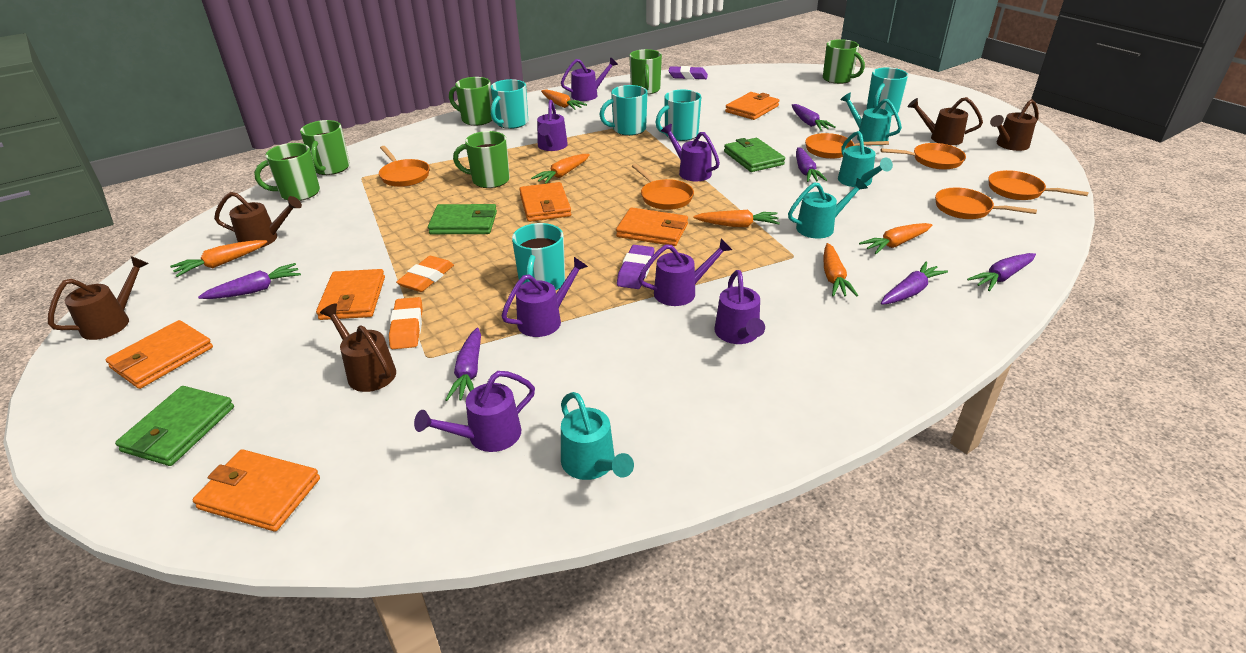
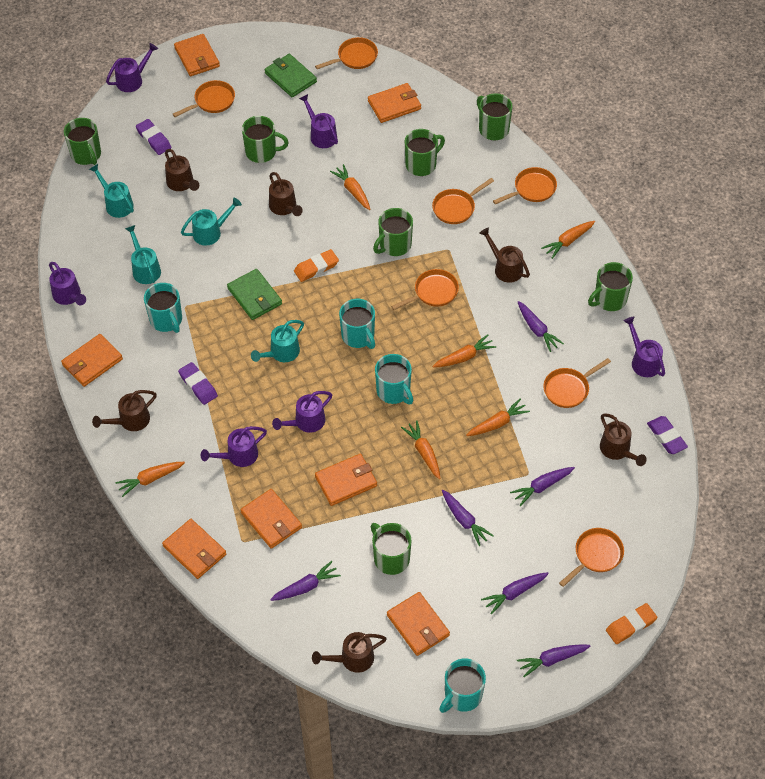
brown watering can: [48,256,149,340] [214,192,302,248] [320,303,396,392] [908,97,983,145] [990,99,1039,151] = 5 -> [92,390,157,431] [165,149,199,191] [269,172,303,216] [312,632,387,673] [479,227,530,283] [600,413,647,466] = 6
green mug: [254,143,320,201] [300,120,350,175] [449,77,492,126] [453,131,510,188] [629,49,662,94] [823,39,865,84] = 6 -> [64,118,101,165] [242,116,289,163] [371,523,412,575] [373,208,413,256] [405,129,445,176] [477,93,513,140] [588,262,633,311] = 7
green wallet: [115,386,234,466] [428,204,497,234] [724,138,785,172] = 3 -> [227,269,282,320] [265,54,317,97] = 2
orange pan: [379,146,430,187] [632,164,694,210] [805,133,889,159] [880,143,966,170] [935,187,1037,219] [988,170,1089,200] = 6 -> [173,80,235,117] [315,37,378,69] [391,269,459,310] [432,178,494,224] [493,167,557,204] [543,358,611,408] [559,528,624,587] = 7
orange wallet: [105,320,213,389] [193,449,320,531] [316,269,385,320] [519,182,571,222] [616,207,688,246] [725,92,779,120] = 6 -> [61,334,123,387] [162,519,226,579] [174,34,220,76] [241,489,302,549] [315,454,377,506] [368,83,421,123] [387,592,450,656] = 7
purple eraser: [617,245,654,289] [669,66,708,79] = 2 -> [136,119,171,155] [178,362,218,405] [647,416,688,454] = 3
purple watering can: [414,371,535,452] [502,257,588,337] [537,100,568,151] [561,57,618,101] [638,238,732,306] [661,124,720,181] [714,270,765,344] = 7 -> [49,262,86,305] [106,43,158,92] [201,426,267,467] [272,391,332,433] [299,94,338,148] [624,317,665,377] = 6
turquoise mug: [491,79,528,129] [512,223,565,290] [599,85,647,136] [656,90,701,141] [867,67,908,116] = 5 -> [144,283,182,333] [339,299,375,349] [375,354,413,404] [439,658,486,713] = 4

